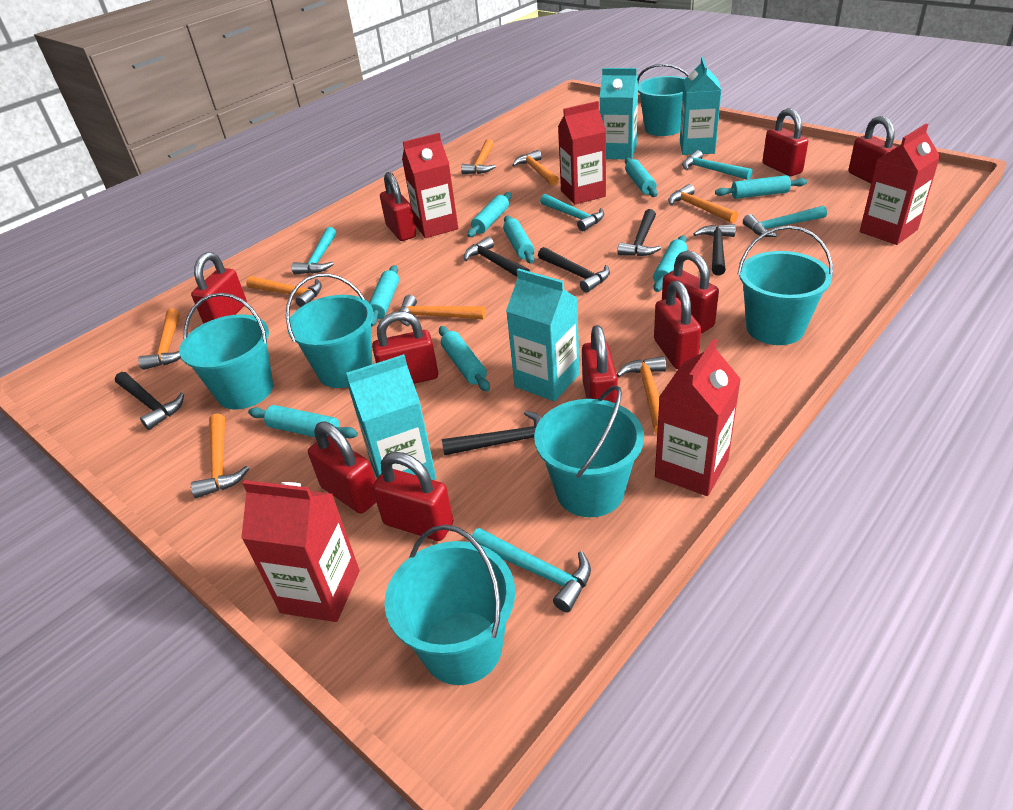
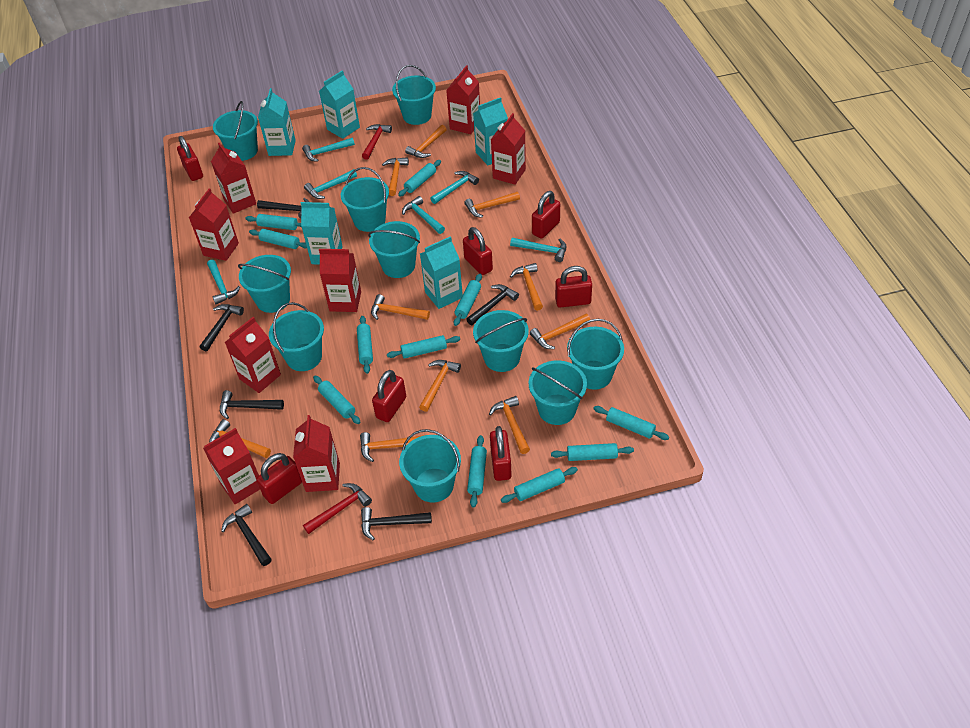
orange hammer: [138,308,181,370] [191,414,249,498] [246,276,322,307] [399,295,486,326] [461,139,496,174] [512,150,559,186] [617,356,666,434] [668,184,738,223] = 8 -> [209,419,271,458] [360,432,425,462] [371,294,430,320] [382,157,409,196] [405,125,447,158] [419,360,461,412] [464,192,520,218] [489,396,530,454] [510,263,543,311] [530,314,590,349] = 10
red carton: [241,480,360,622] [402,133,458,238] [558,101,606,204] [655,339,741,496] [860,124,940,245] = 5 -> [189,188,239,261] [203,428,260,504] [211,143,256,214] [225,317,281,393] [293,415,340,492] [319,249,361,312] [446,65,480,134] [491,113,526,185] = 8
red hammer: none = 0 -> [303,483,372,534] [362,124,392,160] = 2
red padlock: [191,252,247,324] [308,422,376,514] [372,311,438,384] [372,452,453,541] [380,172,416,241] [582,325,618,403] [654,280,701,369] [662,250,719,333] [763,108,808,176] [848,116,897,184] = 10 -> [177,136,203,181] [256,453,302,504] [372,370,406,422] [463,227,493,275] [490,426,512,481] [532,191,560,239] [555,266,592,308] = 7
turquoise bucket: [179,293,273,409] [286,273,374,388] [385,524,515,685] [534,385,644,517] [637,64,689,136] [737,226,833,345] = 6 -> [213,101,258,161] [238,255,291,313] [269,302,324,371] [341,167,389,232] [368,221,420,278] [392,65,436,125] [399,429,461,503] [473,310,529,372] [529,360,587,425] [567,319,624,390] = 10
turquoise carton: [346,354,436,480] [506,268,580,401] [600,68,638,159] [680,57,722,155] = 4 -> [258,88,296,156] [301,202,343,265] [319,70,360,139] [420,236,463,309] [473,97,508,165] = 5
turquoise hammer: [292,227,336,274] [472,528,591,612] [540,194,604,231] [682,150,753,180] [743,205,827,237] = 5 -> [207,260,240,304] [302,138,355,162] [304,169,357,199] [402,196,445,234] [430,171,479,204] [510,238,566,262] = 6
turquoise rolling pin: [248,405,358,438] [369,265,399,326] [439,326,490,391] [467,192,512,237] [503,216,535,264] [625,158,658,197] [653,235,687,292] [715,175,807,199] = 8 -> [245,214,302,230] [249,229,307,249] [313,376,360,424] [357,316,373,374] [387,335,460,359] [398,160,441,197] [454,274,482,326] [467,435,487,508] [501,467,578,503] [551,443,634,461] [593,406,669,440] = 11

